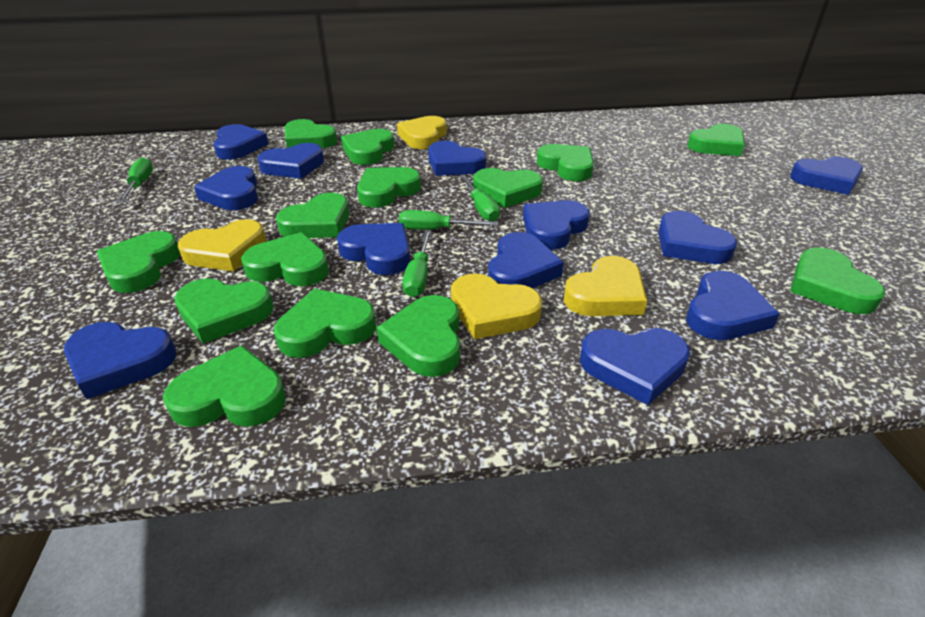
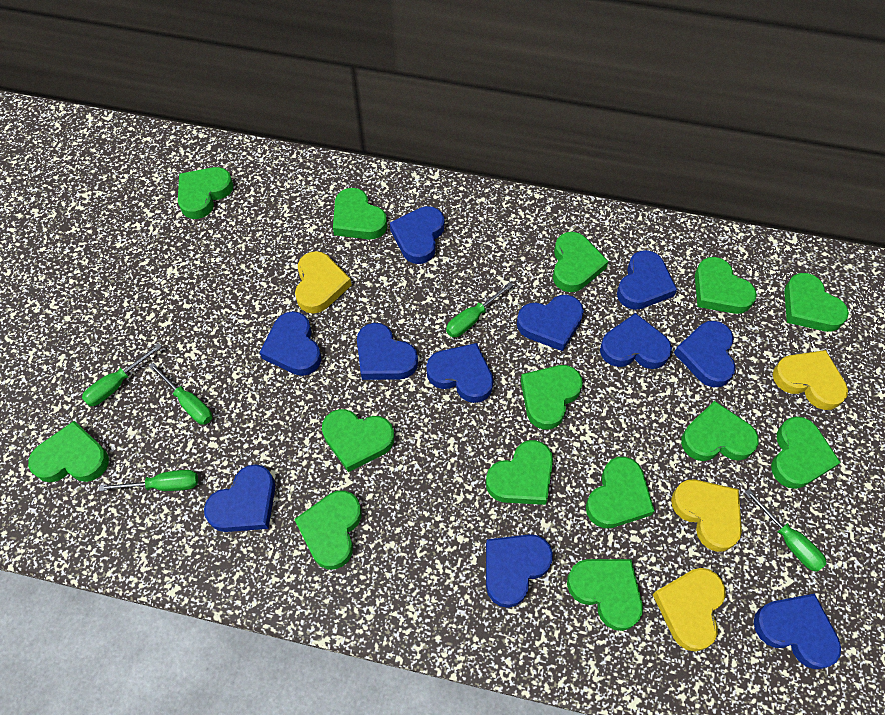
blue heart: [64,322,176,399] [194,166,258,210] [213,124,268,160] [258,143,324,179] [337,223,411,275] [428,141,486,176] [488,232,564,288] [523,200,590,250] [580,328,690,405] [658,211,737,264] [686,271,780,340] [790,157,863,195] = 12 -> [204,464,275,532] [259,311,321,376] [357,323,418,380] [390,206,444,264] [426,343,494,403] [486,534,553,608] [517,295,584,351] [600,313,672,369] [617,250,677,310] [674,321,736,387] [754,594,841,669] = 11
green screwdriver: [118,157,153,203] [399,210,498,230] [402,230,431,297] [460,175,500,221] = 4 -> [82,344,161,406] [99,470,198,491] [149,363,212,425] [446,282,513,337] [744,489,827,572] = 5

